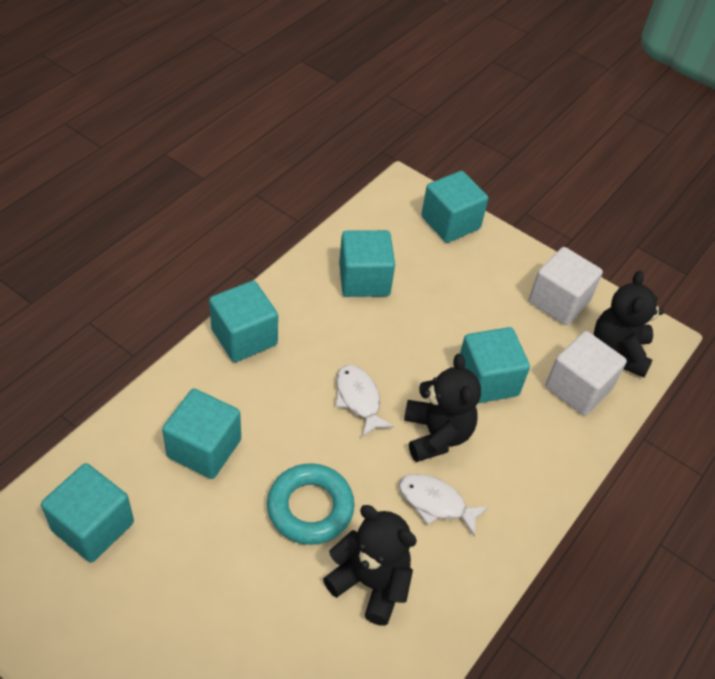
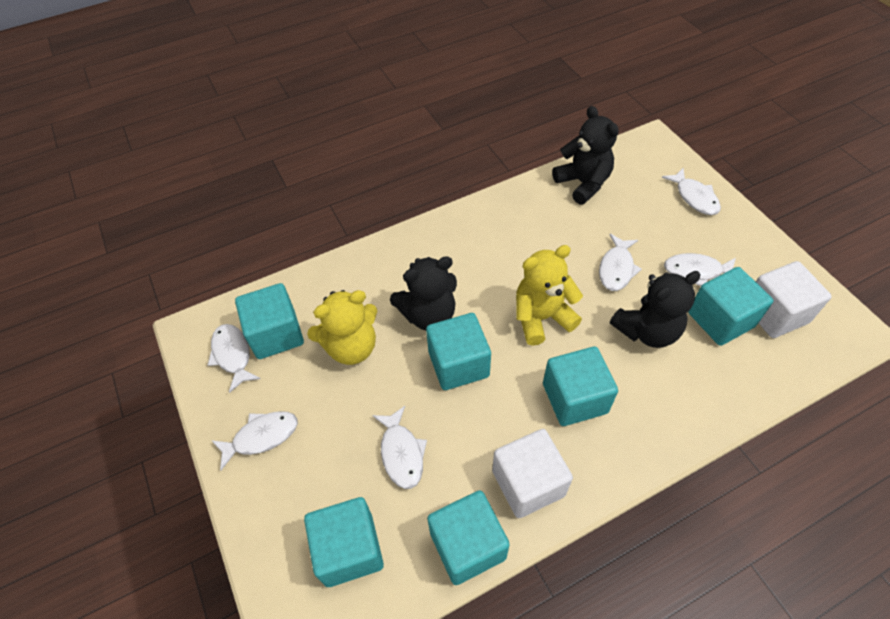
turquoise ring: [267,463,355,545] = 1 -> none = 0
white fish: [336,365,394,438] [399,474,489,537] = 2 -> [208,324,260,393] [211,411,298,471] [372,406,427,489] [599,234,642,291] [662,168,721,215] [664,253,736,286] = 6
yellow teddy bear: none = 0 -> [307,290,377,365] [516,245,583,346] = 2

